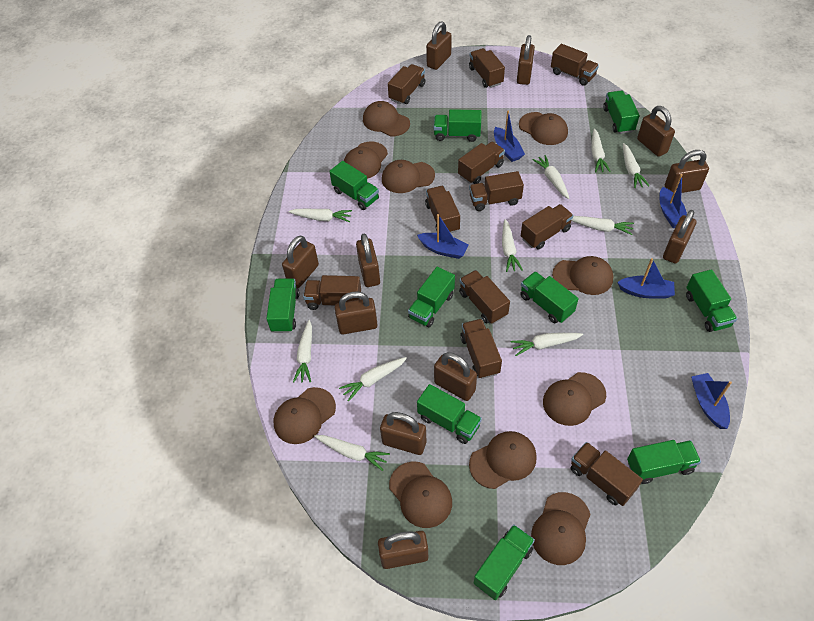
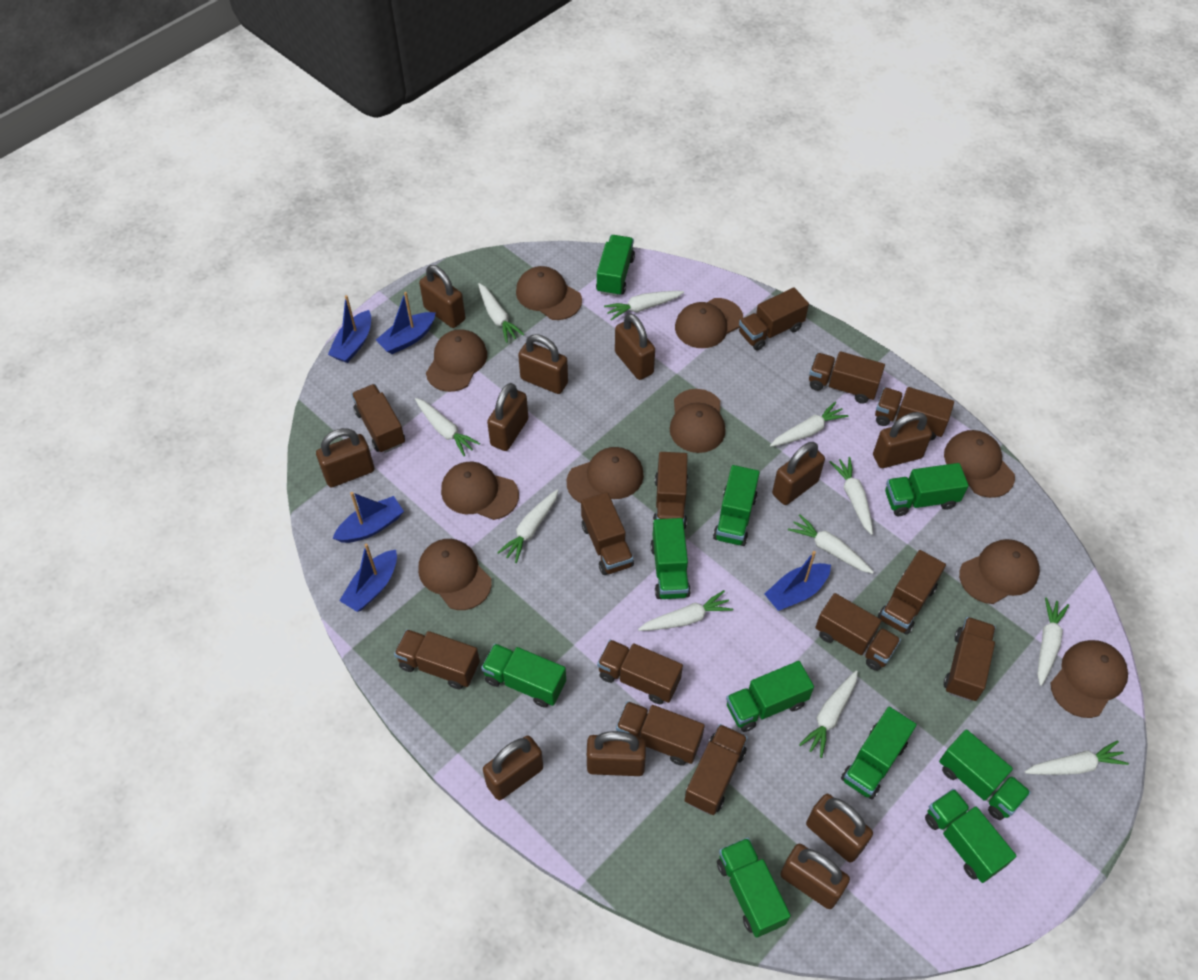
brown truck: [303,275,361,310] [388,64,425,104] [425,186,460,233] [458,142,505,184] [459,270,510,324] [460,319,502,379] [469,48,505,88] [469,171,524,211] [521,204,573,250] [551,44,599,86] [571,442,643,506] = 11 -> [351,384,405,453] [394,629,480,689] [581,492,634,575] [597,640,683,704] [616,701,705,766] [653,452,688,529] [685,724,748,815] [739,288,809,350] [809,351,885,404] [815,593,901,671] [875,387,954,440] [878,550,946,635] [944,617,996,701] = 13
white carrot: [289,209,352,222] [293,320,312,383] [314,435,390,471] [339,357,407,402] [502,219,523,272] [511,333,583,356] [532,155,569,199] [571,216,634,235] [591,129,611,172] [623,143,649,188] = 10 -> [415,398,480,456] [478,283,525,343] [497,490,558,563] [604,291,684,320] [638,590,733,631] [770,401,848,447] [788,514,874,574] [799,670,858,758] [830,457,873,535] [1025,740,1129,775] [1037,597,1069,686] = 11

